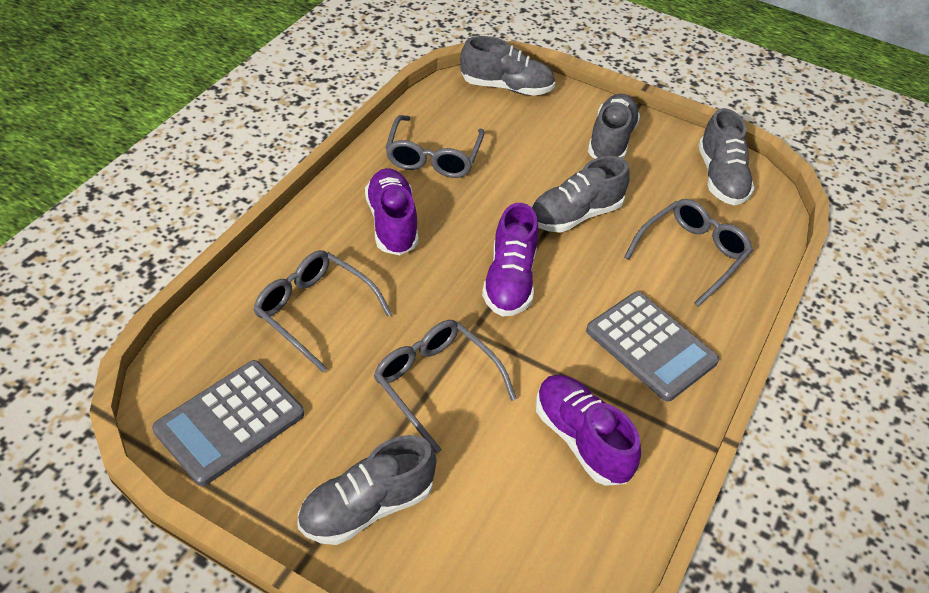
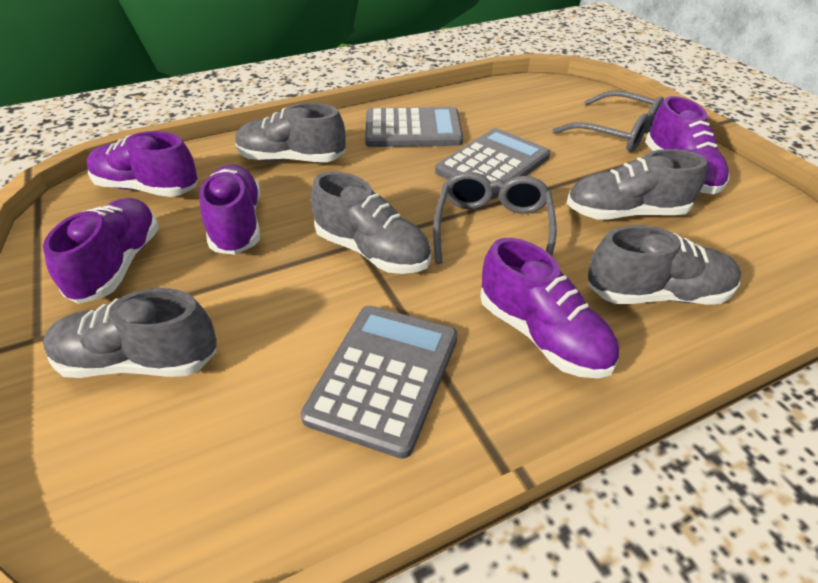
grey calculator: [152,360,304,486] [586,292,719,402] = 2 -> [300,306,457,459] [365,107,463,147] [435,128,550,199] = 3
grey glasses: [253,250,392,372] [374,320,517,454] [385,115,485,178] [625,199,753,307] = 4 -> [433,172,557,264] [552,90,664,152] = 2
purple shoe: [365,168,418,255] [482,203,539,317] [536,375,641,486] = 3 -> [43,198,159,304] [87,131,198,197] [199,165,261,255] [480,238,619,379] [645,96,730,194] = 5

